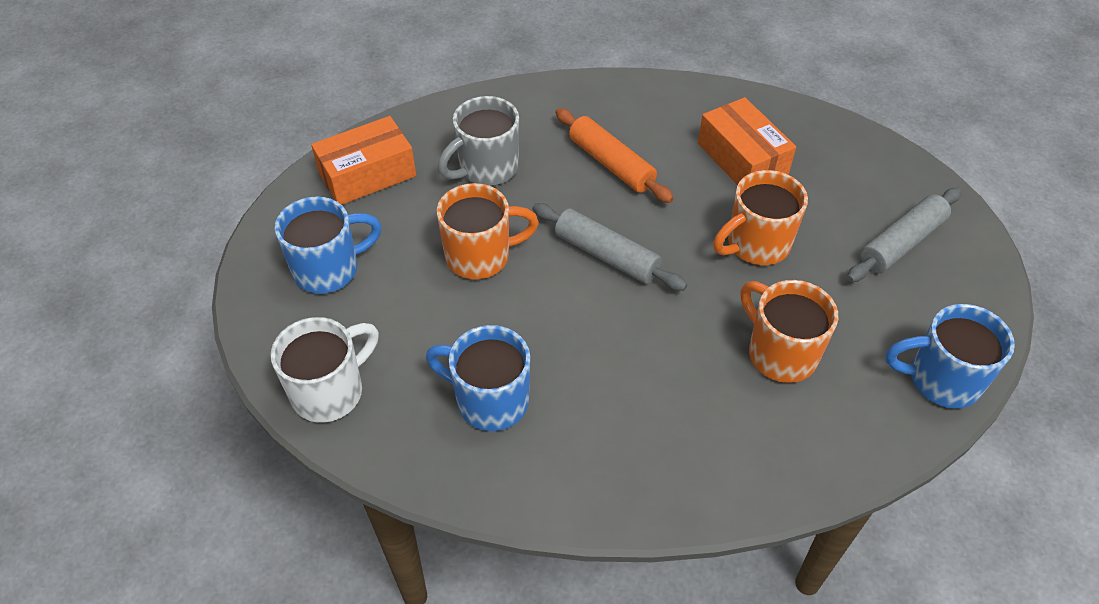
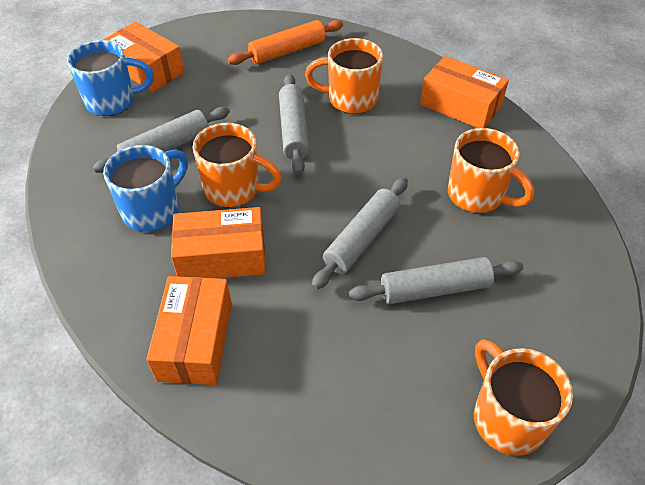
blue mug: [275,197,382,294] [426,325,531,431] [885,304,1015,408] = 3 -> [67,40,154,116] [103,145,188,232] = 2
grey mug: [438,96,519,186] = 1 -> none = 0
grey rolling pin: [532,203,687,291] [847,188,961,282] = 2 -> [93,107,230,173] [279,74,310,175] [312,177,408,290] [349,257,523,304] = 4
orange box: [311,116,416,205] [698,97,796,185] = 2 -> [103,22,185,92] [146,276,232,385] [171,207,266,278] [420,56,509,128] = 4
orange mug: [437,183,539,279] [713,170,808,265] [741,280,838,383] = 3 -> [193,123,282,207] [305,38,383,114] [448,128,534,213] [474,339,573,456] = 4
white mug: [271,317,379,423] = 1 -> none = 0

